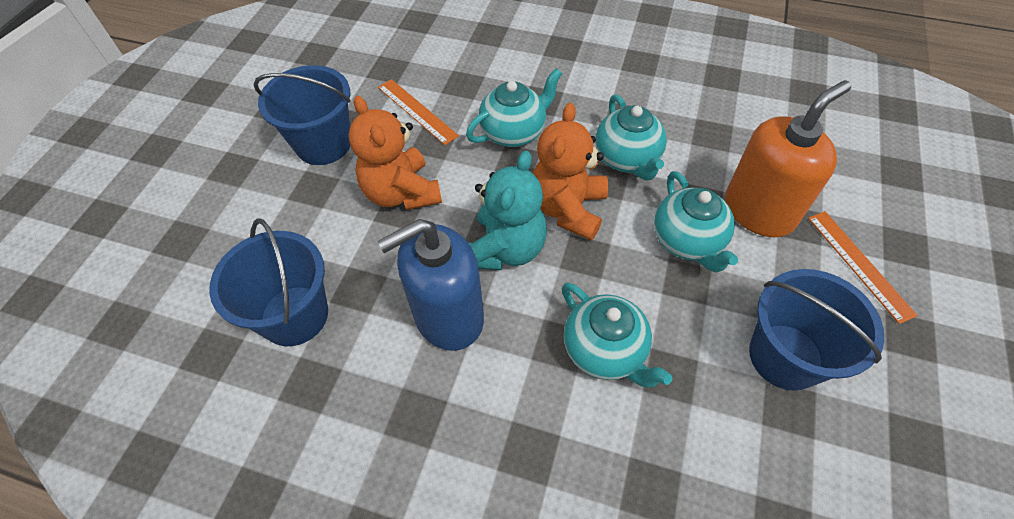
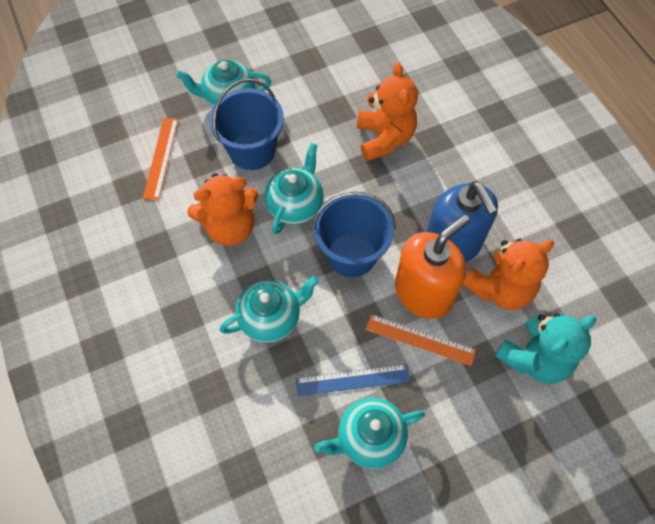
blue bucket: [209,218,328,346] [254,65,351,165] [749,269,884,391] = 3 -> [209,78,284,170] [312,192,396,277] = 2
blue ruler: none = 0 -> [296,364,410,396] = 1
orange teddy bear: [349,96,442,210] [533,103,608,241] = 2 -> [187,173,258,246] [357,62,418,161] [462,238,554,310] = 3

